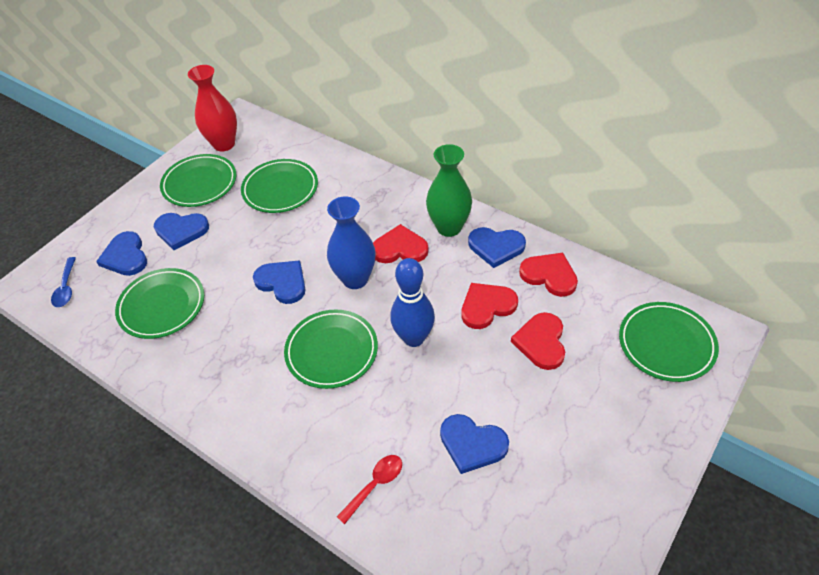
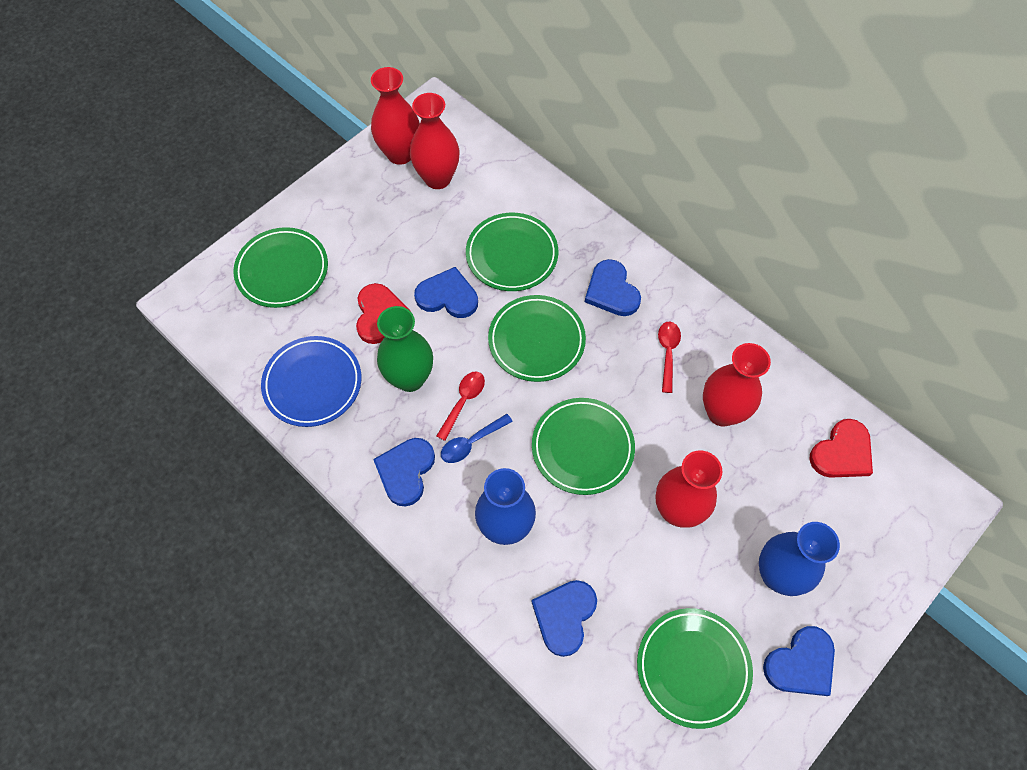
blue bowling pin: [390,258,435,347] = 1 -> none = 0
blue plate: none = 0 -> [261,336,362,427] = 1
blue vase: [327,196,376,289] = 1 -> [475,468,536,545] [759,522,840,596] = 2
red heart: [373,224,429,263] [461,283,518,329] [511,312,565,370] [519,253,578,297] = 4 -> [356,283,410,344] [809,419,873,478] = 2
red spoon: [337,455,402,524] = 1 -> [436,372,485,441] [658,322,681,393] = 2
red vase: [188,65,237,152] = 1 -> [371,67,420,165] [410,93,459,189] [655,451,722,528] [703,343,771,427] = 4

